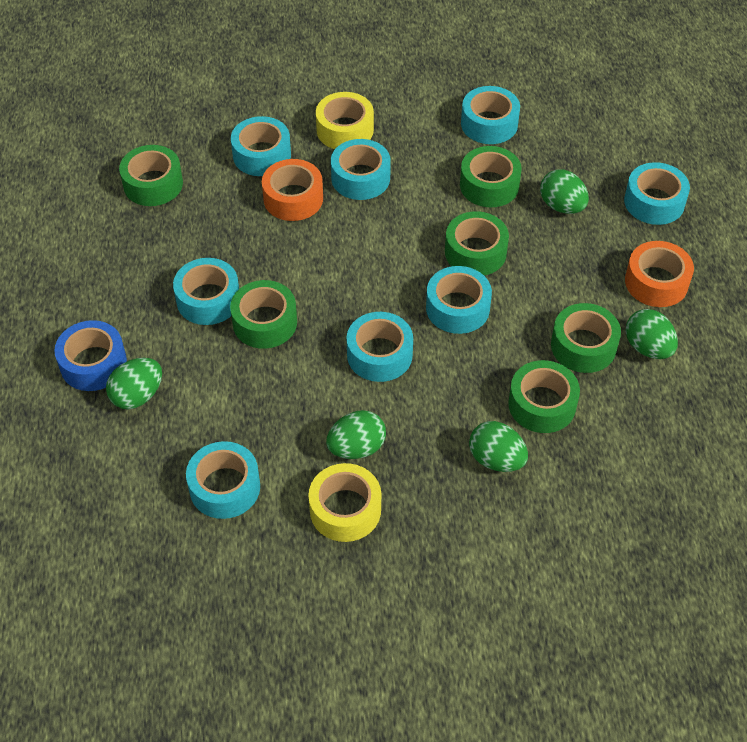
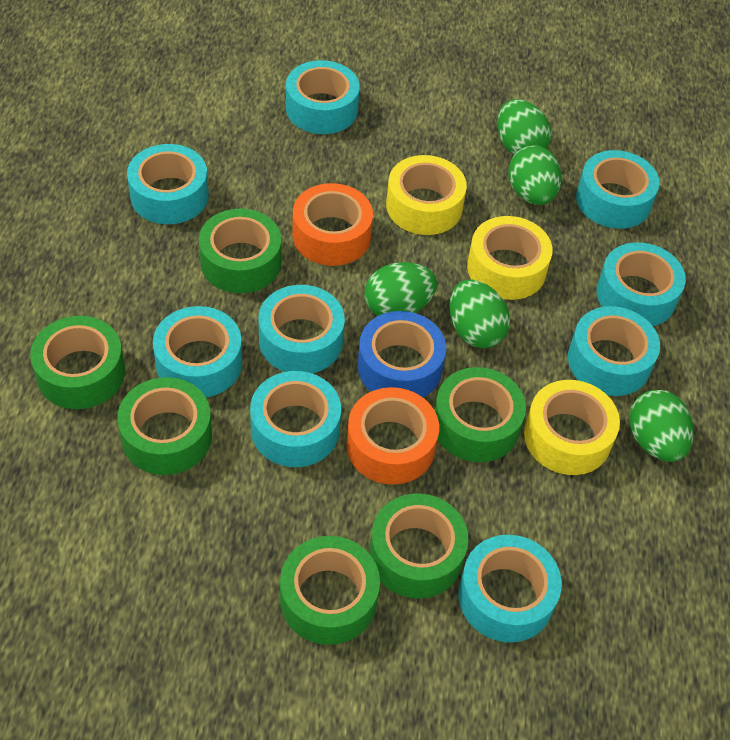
turquoise tape: [173,258,239,325] [186,441,260,519] [231,116,291,176] [331,139,391,200] [347,312,413,382] [426,266,492,334] [461,86,520,144] [624,162,690,225] = 8 -> [127,144,209,224] [153,306,242,398] [250,371,341,467] [259,285,345,373] [286,60,360,134] [458,535,562,642] [568,306,660,396] [576,150,659,229] [596,242,686,326] = 9
yellow tape: [308,463,381,542] [316,92,374,149] = 2 -> [386,155,467,235] [467,216,553,300] [524,380,620,475] = 3

